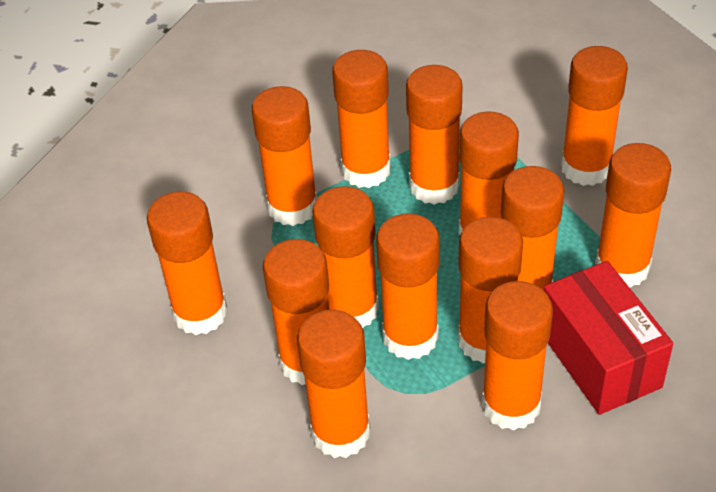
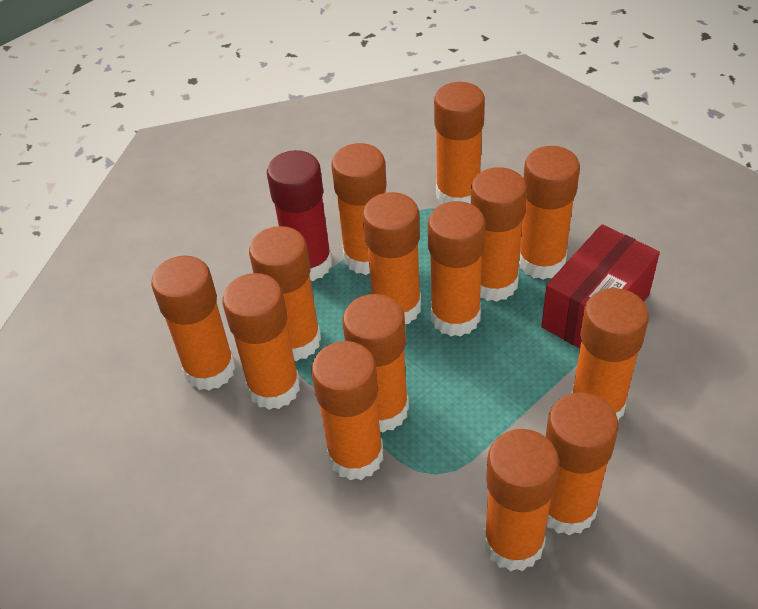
red glue stick: none = 0 -> [267,150,332,281] = 1

